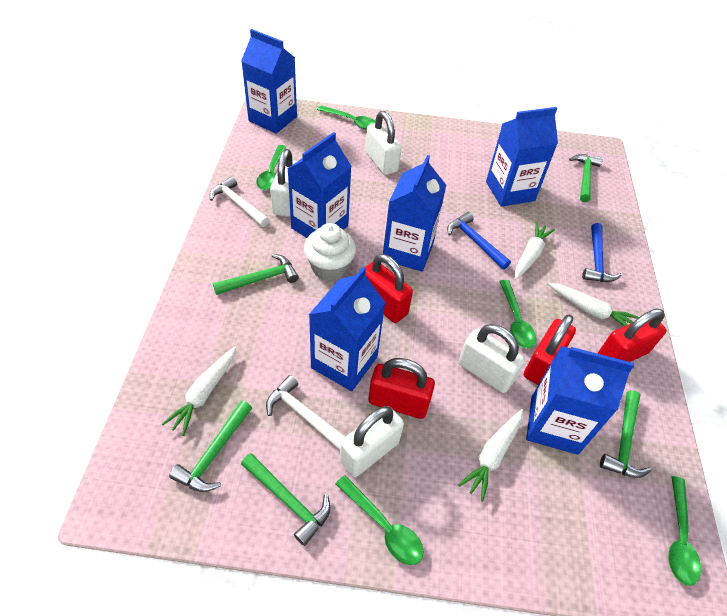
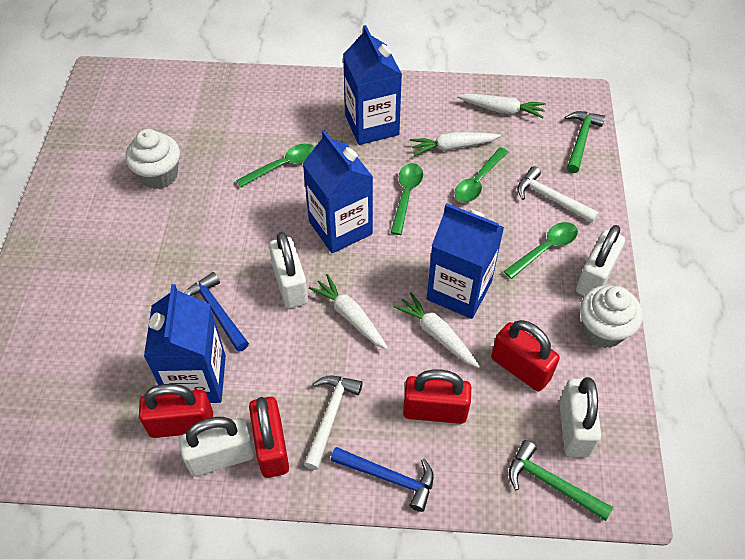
blue carton: [241,29,297,133] [287,132,352,238] [309,267,386,391] [383,155,446,272] [486,107,558,207] [526,346,634,455] = 6 -> [144,284,226,403] [303,130,373,253] [343,25,402,145] [427,203,504,319] = 4
green hammer: [169,400,252,492] [213,254,299,295] [241,453,330,546] [569,154,603,202] [600,391,651,478] = 5 -> [509,440,613,521] [565,111,605,173] = 2
green spoon: [256,145,286,190] [317,106,375,130] [336,475,424,565] [499,280,536,349] [668,476,701,586] = 5 -> [236,144,315,187] [390,163,423,235] [454,147,508,202] [504,222,578,279] = 4
white cupcake: [304,223,356,281] = 1 -> [125,129,180,189] [580,285,643,348] = 2

